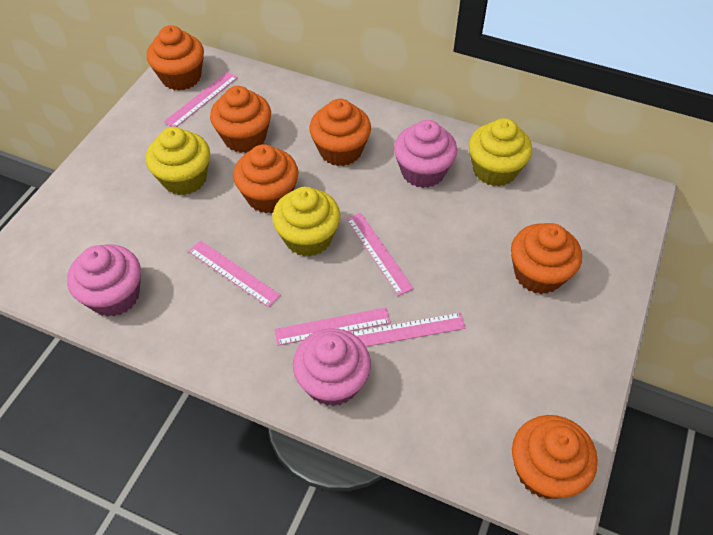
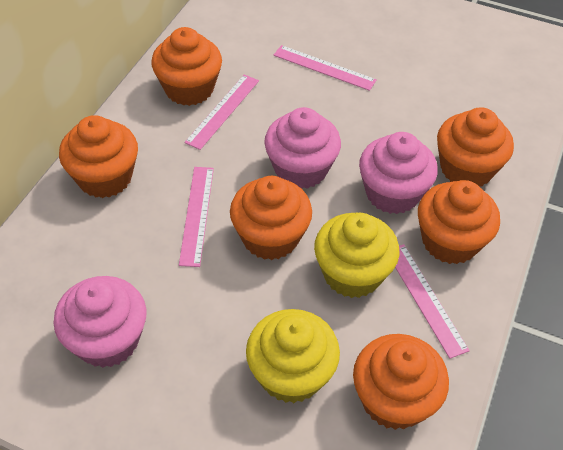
pink ruler: [164,72,238,127] [188,240,281,307] [274,307,391,346] [346,213,414,296] [350,313,466,347] = 5 -> [179,167,214,267] [184,75,259,150] [273,45,377,91] [395,244,470,359] = 4
yellow cupcake: [146,127,210,195] [272,187,340,257] [469,118,532,186] = 3 -> [246,309,340,403] [314,213,399,298] = 2

